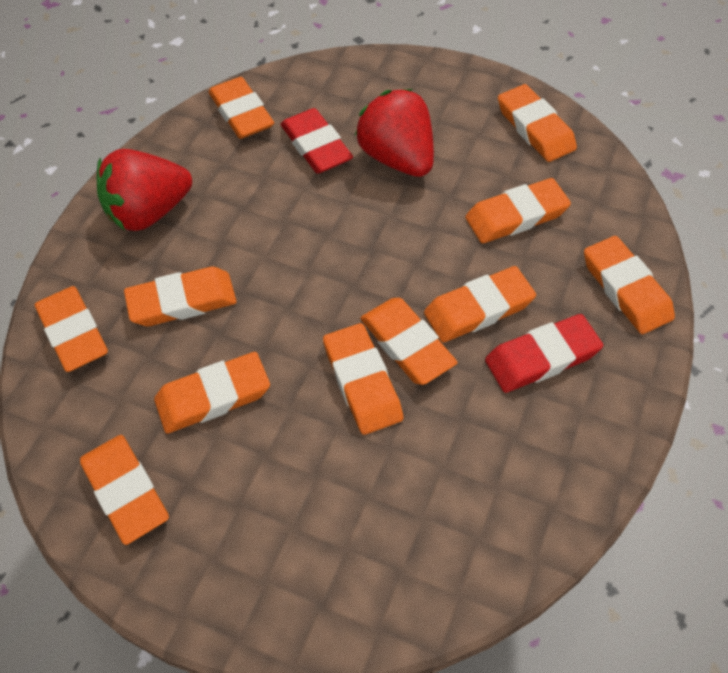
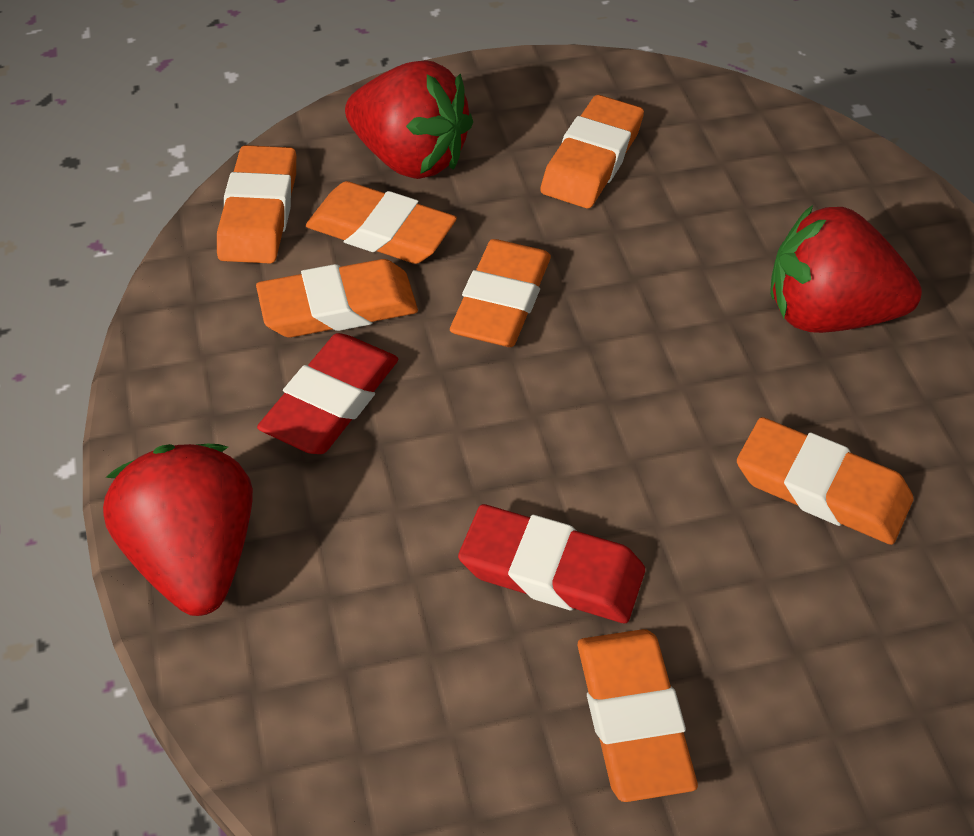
orange eraser: [35,286,108,372] [80,435,169,545] [124,266,237,326] [154,352,270,434] [209,77,274,139] [323,323,403,435] [360,298,458,385] [424,266,536,343] [465,178,571,243] [498,84,577,162] [584,236,675,334] = 11 -> [217,145,296,264] [256,259,418,337] [306,181,457,264] [450,239,551,347] [540,95,644,208] [578,629,698,802] [737,417,914,545] = 7
red strawberry: [97,149,192,231] [355,89,434,177] = 2 -> [103,444,253,616] [345,60,473,179] [770,205,922,333] = 3

